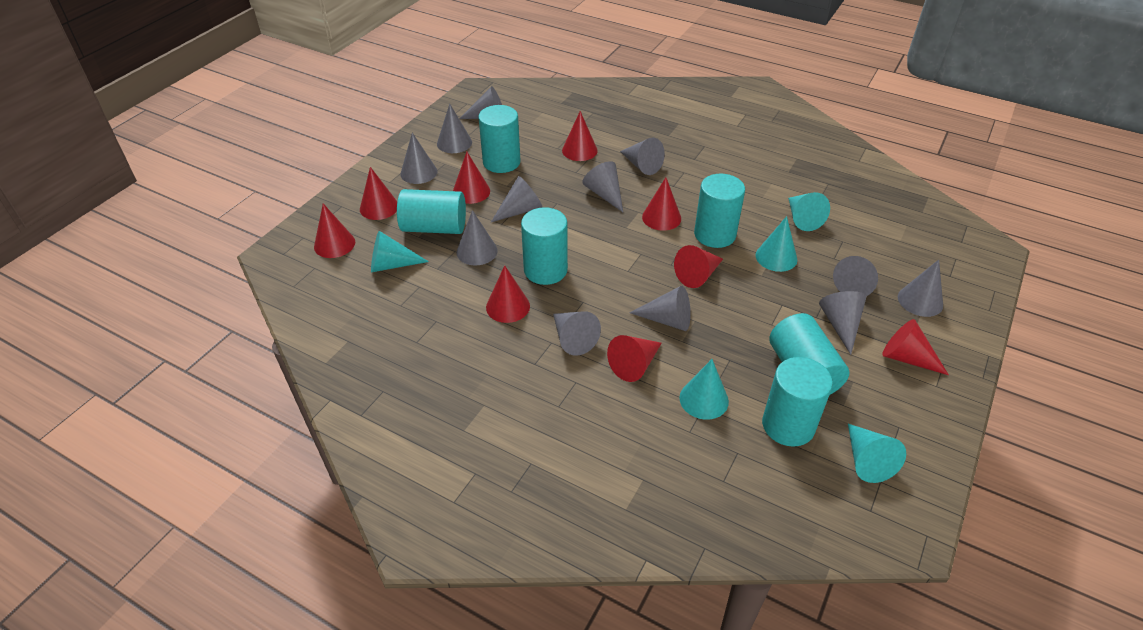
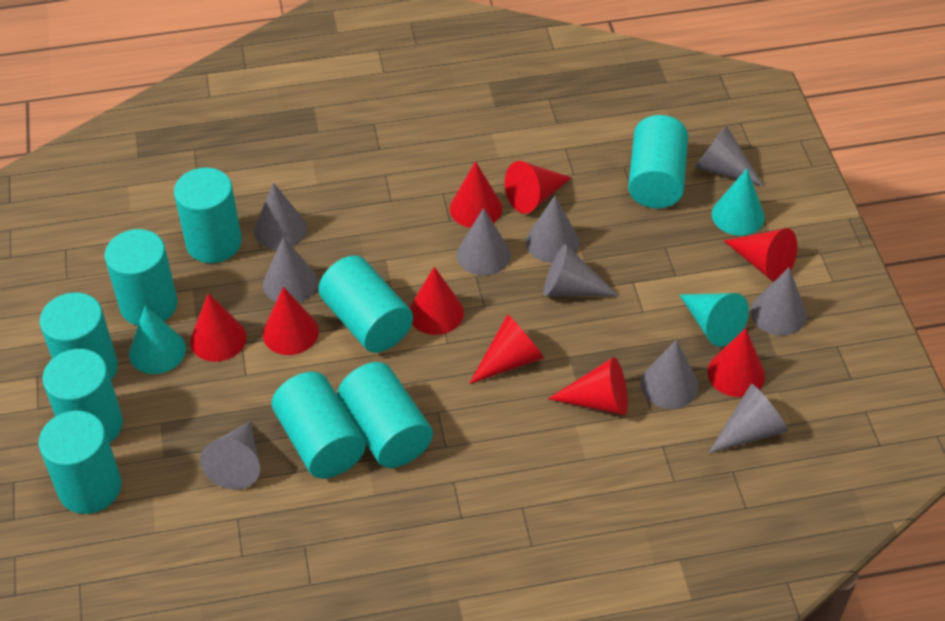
grey cone: [400,133,438,184] [437,103,472,153] [457,210,498,266] [459,86,502,119] [491,176,542,222] [553,311,601,356] [583,161,623,212] [620,137,665,175] [630,286,691,331] [819,291,866,355] [833,256,878,296] [898,260,943,317] = 12 -> [200,421,260,490] [254,183,307,250] [263,237,318,303] [457,208,511,276] [526,196,580,263] [544,245,619,296] [640,340,699,409] [695,125,764,186] [708,384,788,454] [750,267,807,336] = 10
turquoise cone: [371,231,429,272] [679,359,729,420] [756,216,798,272] [788,192,830,231] [848,424,906,483] = 5 -> [129,306,186,374] [680,293,749,347] [712,169,765,235] = 3
turquoise cylinder: [397,189,466,234] [478,105,521,173] [521,207,568,285] [694,174,745,248] [762,357,833,447] [769,313,849,394] = 6 -> [39,411,121,514] [40,292,118,380] [42,349,123,443] [104,229,178,326] [174,168,242,263] [272,372,366,478] [318,255,413,353] [337,362,433,468] [628,115,688,208] = 9

